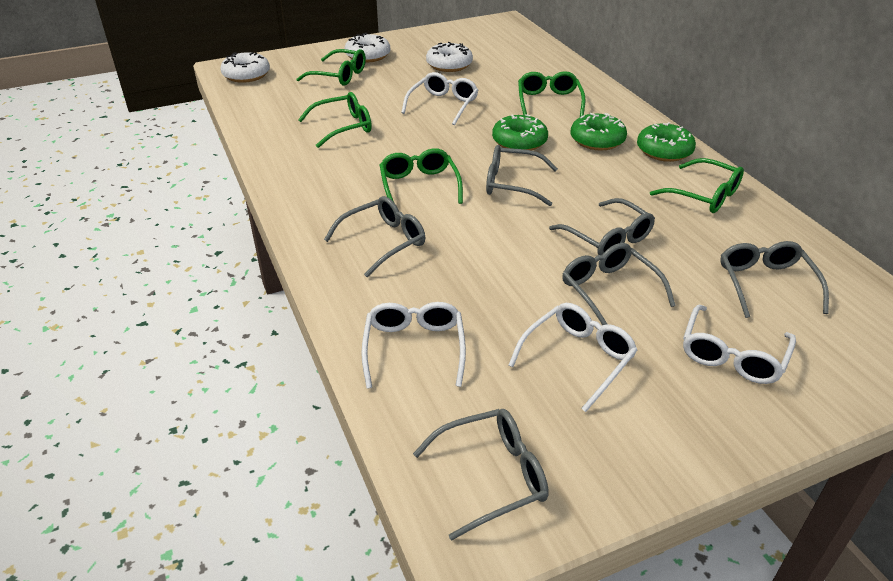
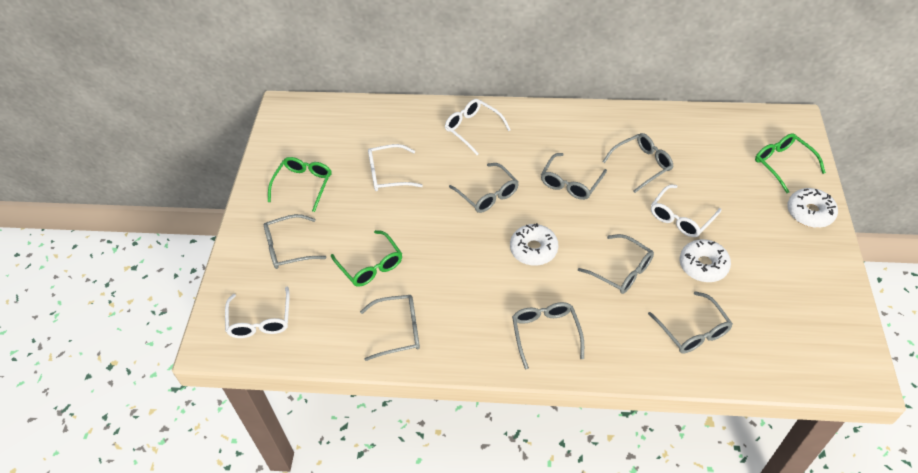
green donut: [492,114,548,151] [571,113,627,151] [637,122,696,162] = 3 -> none = 0
green glasses: [296,49,366,86] [298,92,372,148] [380,148,463,204] [518,71,585,117] [650,158,744,213] = 5 -> [268,157,331,212] [331,230,402,287] [755,133,826,193] = 3
grey glasses: [324,196,425,277] [413,409,549,541] [486,145,558,206] [549,198,655,255] [562,243,676,325] [720,241,829,318] = 6 -> [264,214,326,269] [360,295,420,361] [449,163,519,213] [512,302,584,369] [541,153,607,200] [578,234,654,294] [602,133,674,193] [648,291,733,353] = 8

